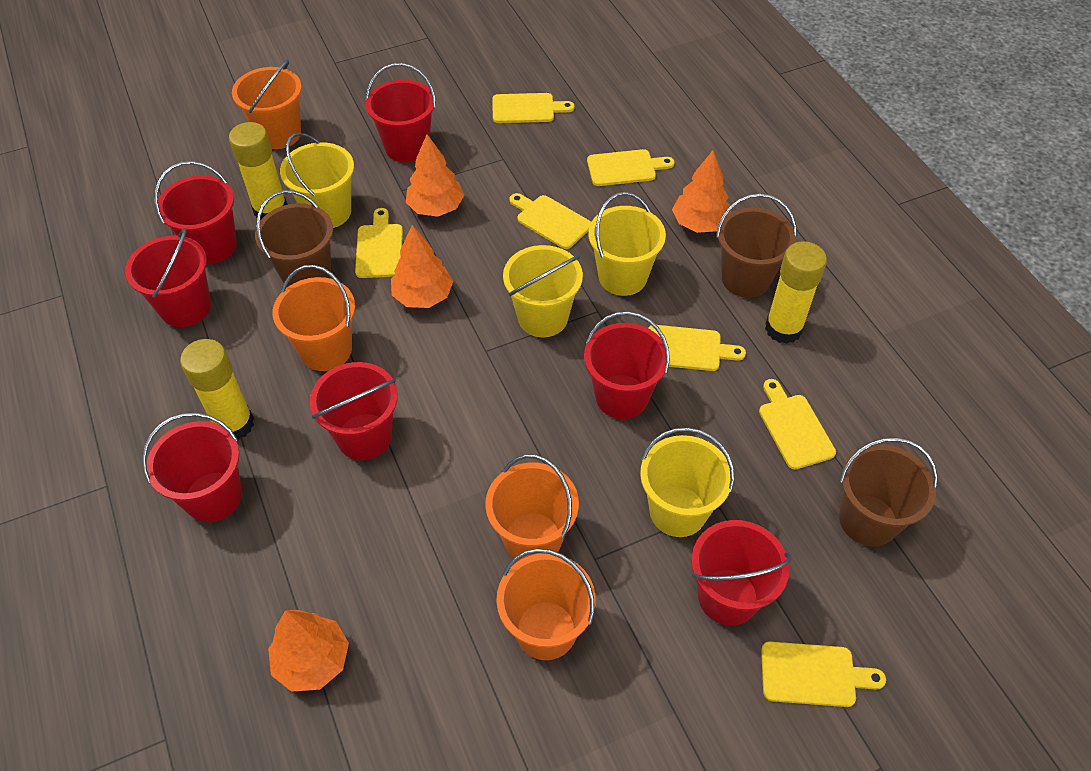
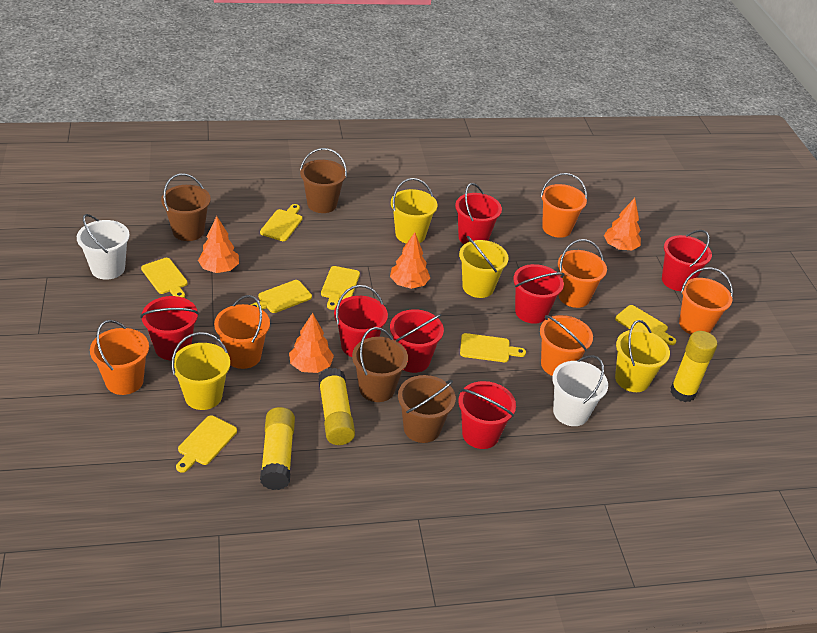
brown bucket: [255,190,333,287] [716,193,797,298] [839,437,938,547] = 3 -> [161,173,211,241] [300,148,347,213] [352,327,408,402] [398,375,456,443] = 4
orange bucket: [232,60,302,149] [273,265,355,371] [485,454,579,562] [496,548,596,660] = 4 -> [90,320,149,395] [214,295,270,369] [540,315,593,376] [541,173,587,238] [558,239,607,308] [679,267,733,335] = 6
white bucket: none = 0 -> [77,214,130,280] [552,355,608,426] = 2

